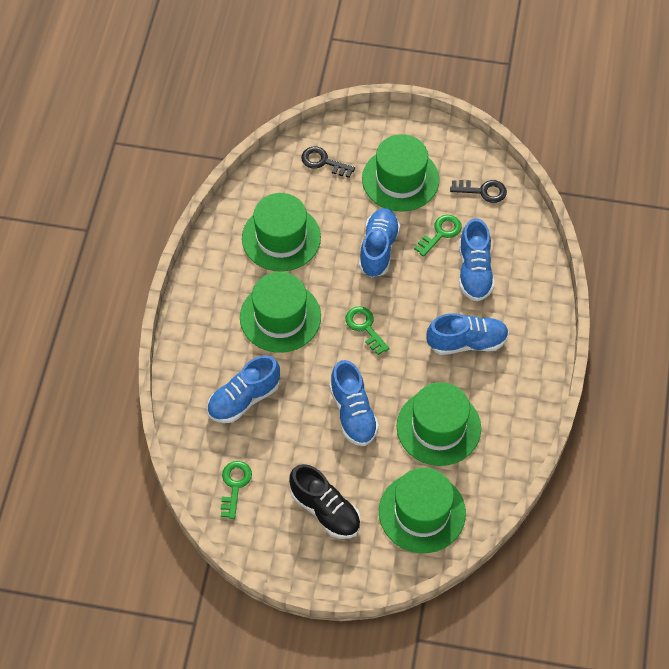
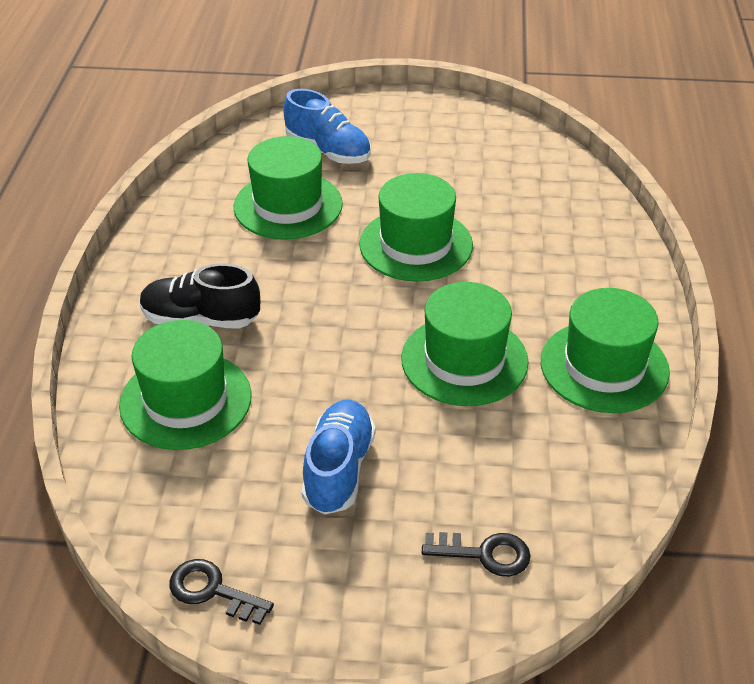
blue shoe: [207,355,280,423] [330,360,379,446] [359,208,400,278] [426,313,509,355] [459,218,495,301] = 5 -> [284,89,371,164] [302,399,376,515] = 2
green key: [221,461,252,519] [345,306,390,355] [414,215,462,257] = 3 -> none = 0

